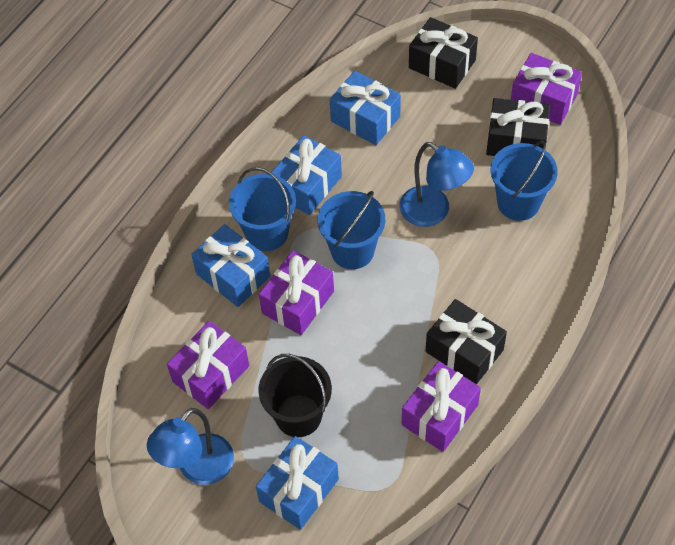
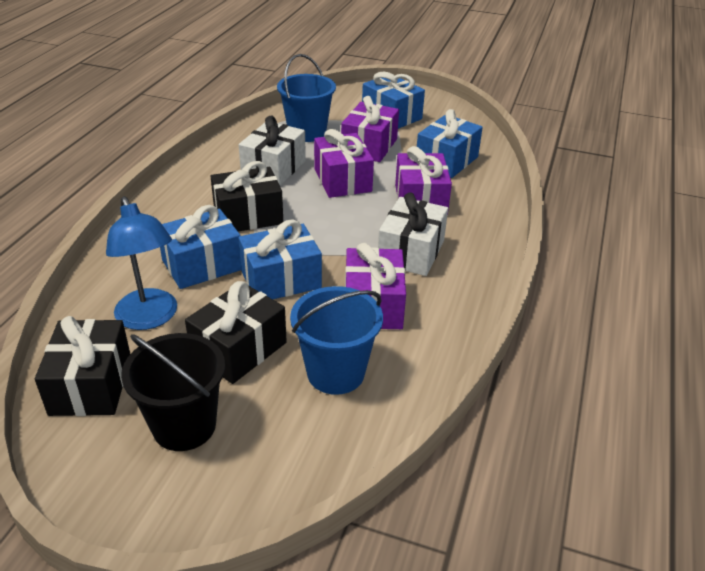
blue bucket: [229,167,296,251] [318,191,385,269] [490,141,558,221] = 3 -> [277,54,336,142] [290,286,383,395] = 2
blue lamp: [147,408,234,485] [400,142,474,227] = 2 -> [106,196,177,330] = 1
white gift: none = 0 -> [239,116,306,186] [378,192,448,276] = 2

